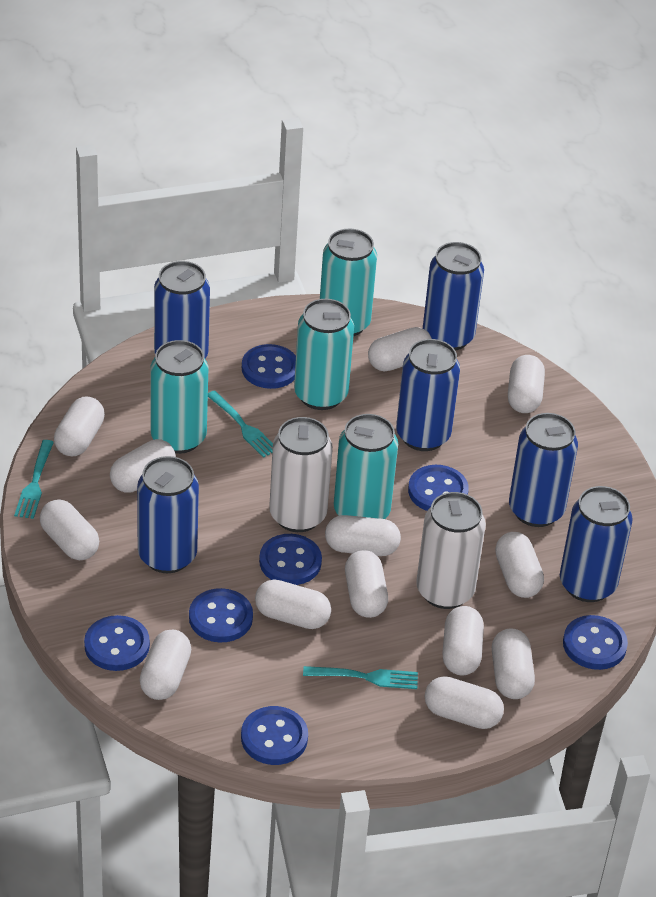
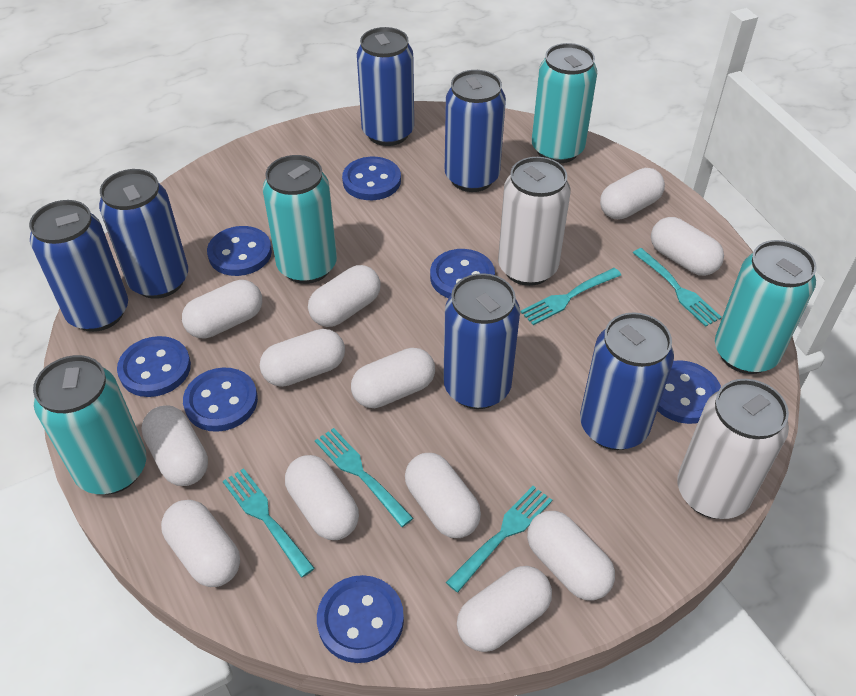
turquoise fork: [14,440,54,519] [208,390,273,458] [303,666,418,689] = 3 -> [223,468,315,578] [315,428,413,527] [446,486,552,593] [521,268,621,325] [633,248,722,327] = 5
white capsule: [40,499,99,560] [54,396,105,456] [110,439,176,493] [139,630,191,700] [255,580,331,629] [325,515,401,556] [345,550,388,618] [368,327,432,371] [425,676,504,729] [442,606,484,675] [492,628,535,699] [495,532,544,598] [508,355,545,413] = 13 -> [141,405,208,486] [161,500,240,587] [182,280,262,338] [260,329,345,387] [285,455,359,540] [308,265,381,327] [351,348,435,408] [405,453,481,538] [457,566,552,652] [527,511,615,600] [600,168,665,220] [651,217,724,276] = 12

